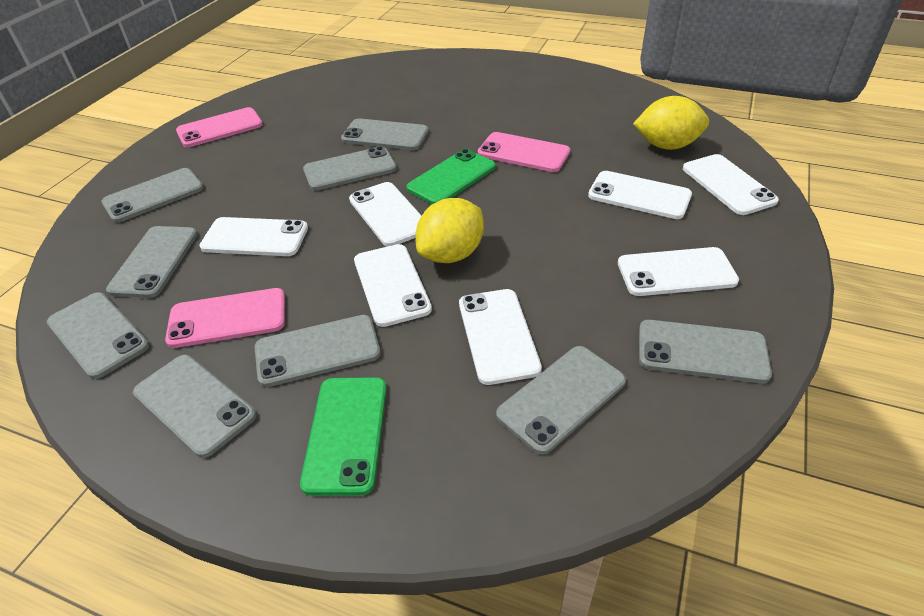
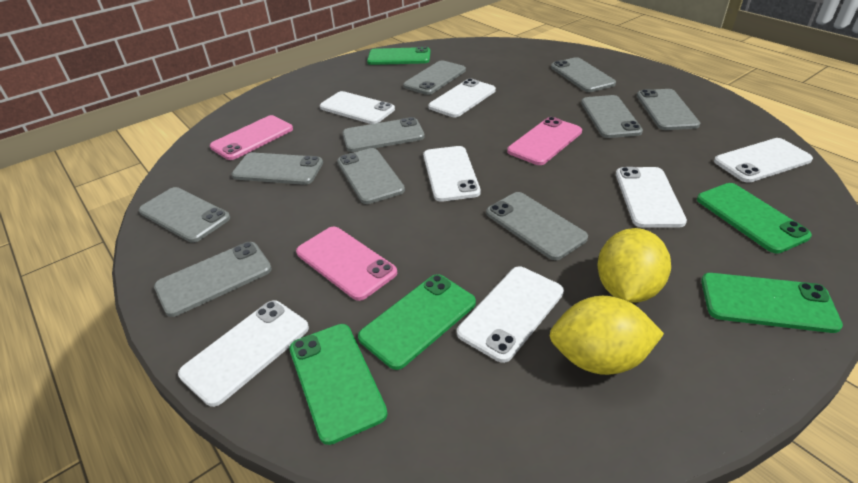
green phone: [300,377,387,496] [406,149,496,204] = 2 -> [289,324,388,445] [358,274,476,370] [367,47,430,65] [697,183,812,253] [701,273,843,333] = 5
grey phone: [47,292,149,379] [101,168,204,223] [106,226,198,298] [133,355,256,458] [255,315,381,387] [303,146,397,190] [341,118,429,150] [496,346,626,455] [639,320,772,383] = 9 -> [139,187,230,242] [154,242,272,317] [232,152,323,185] [337,148,405,204] [343,117,425,152] [403,60,466,95] [486,192,588,260] [551,57,616,92] [581,95,643,138] [637,89,700,130] = 10

